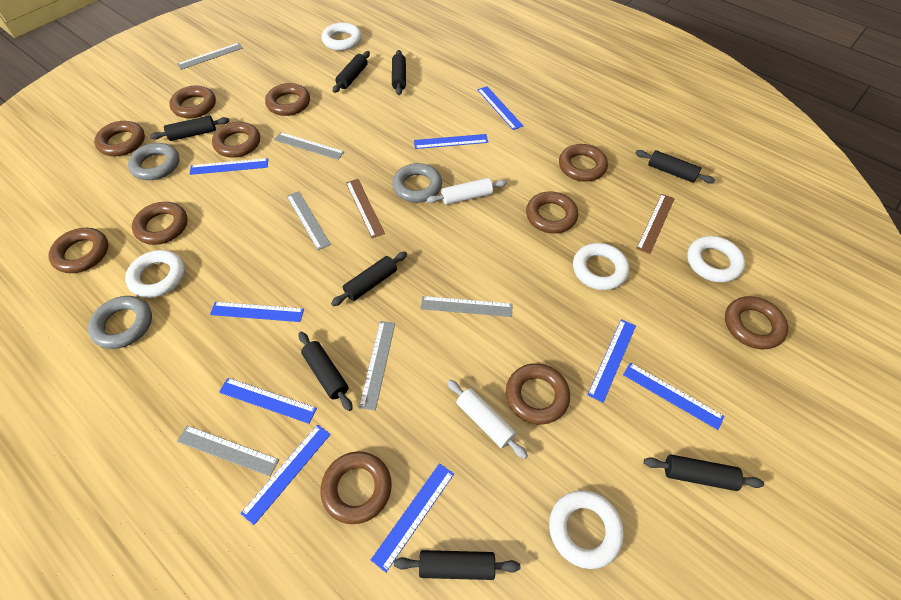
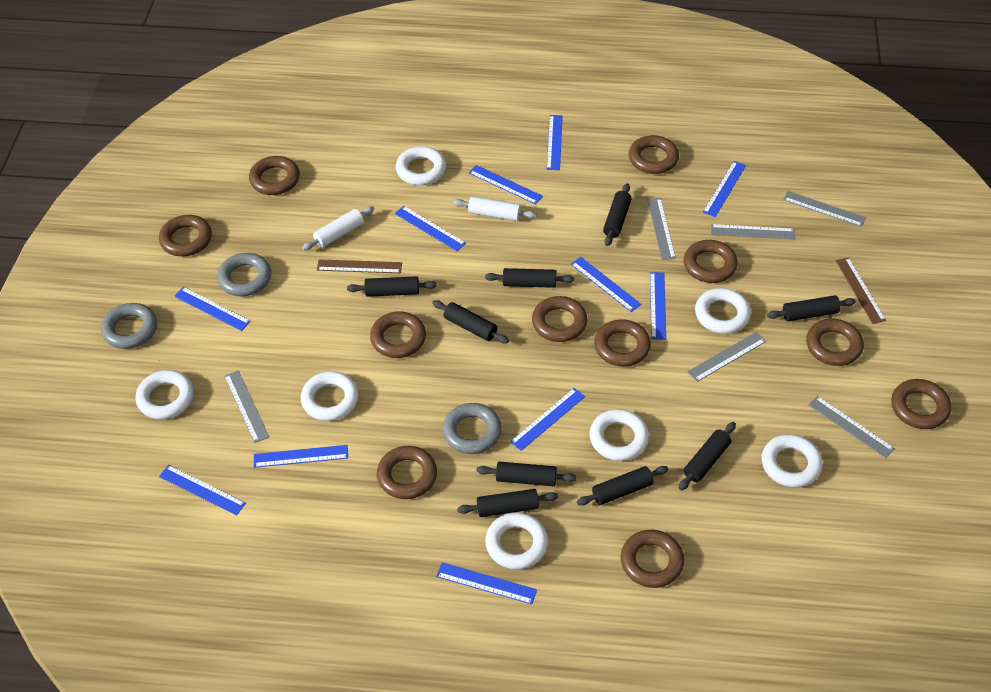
black rolling pin: [150,116,229,141] [299,332,353,411] [331,252,407,306] [333,51,370,93] [392,50,406,95] [394,550,520,580] [636,150,715,184] [644,454,764,491] = 8 -> [347,276,437,297] [432,300,509,343] [457,489,558,517] [477,462,576,486] [485,268,574,288] [577,466,668,506] [603,183,631,246] [679,422,736,491] [767,295,856,321] = 9
blue ruler: [190,158,268,175] [210,302,304,322] [219,378,317,424] [240,424,331,525] [371,463,454,573] [414,134,488,149] [477,86,523,130] [587,319,636,402] [623,363,725,430] = 9 -> [159,465,246,516] [174,287,251,331] [254,445,348,468] [395,206,466,251] [436,562,537,604] [469,165,543,205] [510,388,585,451] [547,115,563,170] [571,257,641,312] [650,272,666,340] [703,161,746,217] = 11
white ring: [125,250,185,298] [321,22,362,51] [549,490,624,569] [573,243,629,290] [687,236,745,283] = 5 -> [136,370,194,419] [301,371,359,421] [396,146,446,185] [485,512,548,570] [589,409,649,461] [695,288,751,334] [762,434,823,487] = 7

